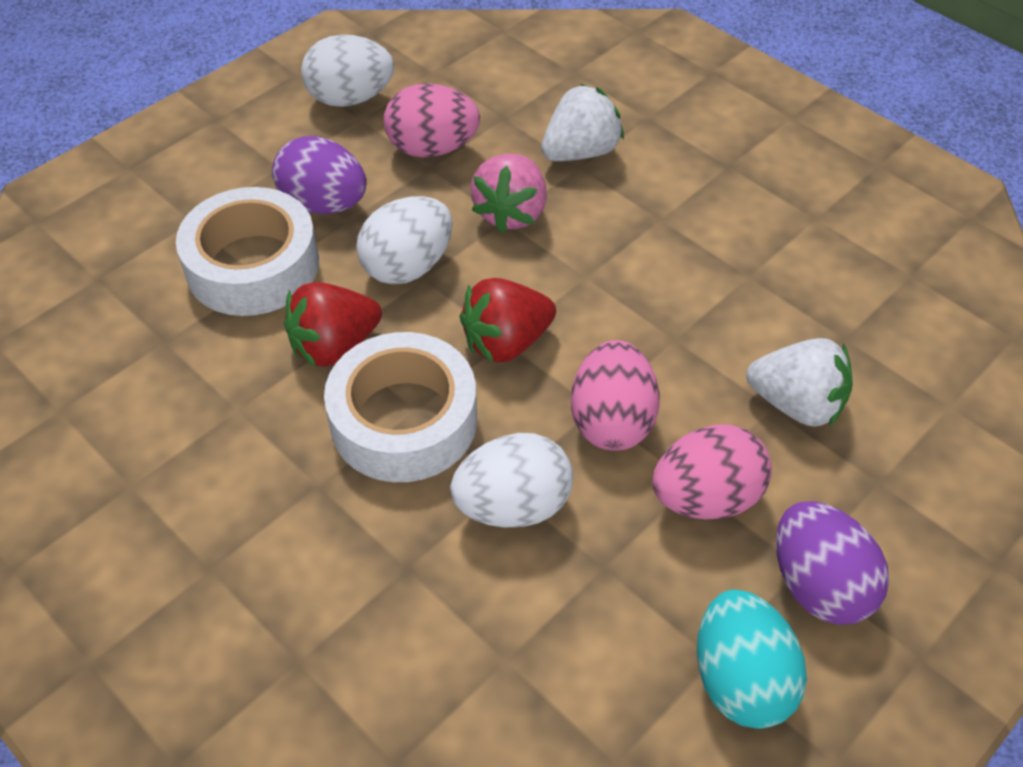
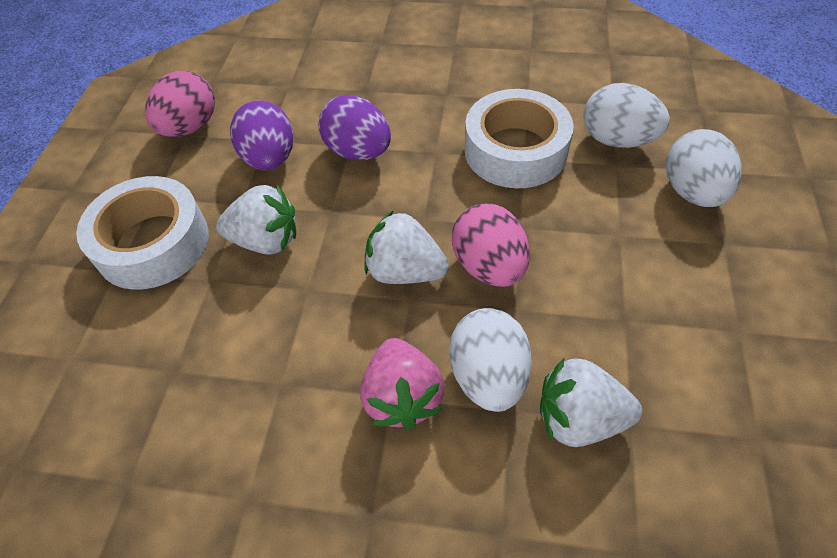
pink egg: [384,83,480,157] [571,340,660,451] [652,424,772,519] = 3 -> [145,71,215,137] [452,203,530,287] = 2
red strawberry: [284,282,382,367] [460,278,556,363] = 2 -> none = 0
turquoise egg: [697,590,807,729] = 1 -> none = 0
white strawberry: [541,84,624,161] [746,338,853,427] = 2 -> [216,185,296,255] [364,210,449,284] [540,357,642,447] = 3

